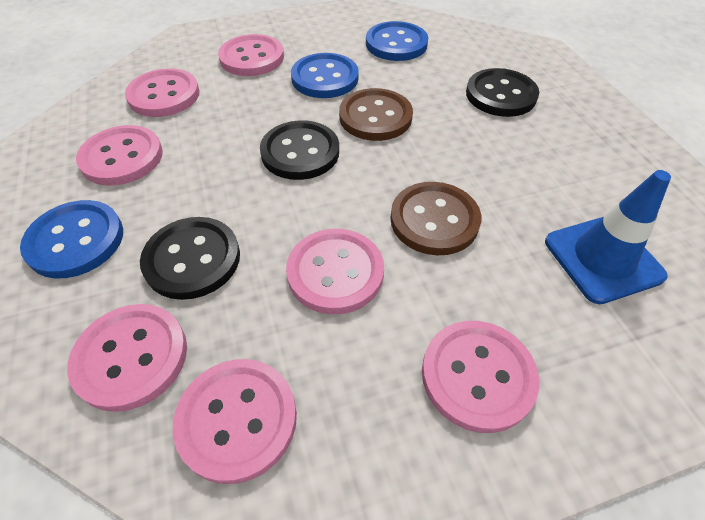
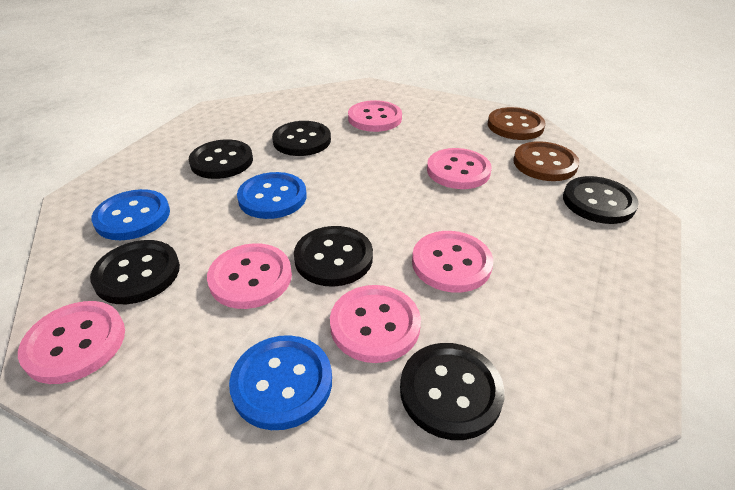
black button: [140,217,240,300] [260,120,339,180] [466,68,539,117] = 3 -> [90,240,180,304] [189,140,253,179] [272,121,331,156] [294,226,373,287] [400,343,505,440] [563,176,639,224] = 6
blue traffic cone: [545,170,671,304] = 1 -> none = 0
pink button: [67,304,187,412] [76,125,163,186] [125,68,200,117] [173,359,297,484] [218,34,284,76] [286,229,384,314] [422,321,539,433] = 7 -> [18,301,125,384] [207,243,292,309] [330,285,421,363] [348,100,402,132] [412,231,493,293] [427,148,492,189] = 6

